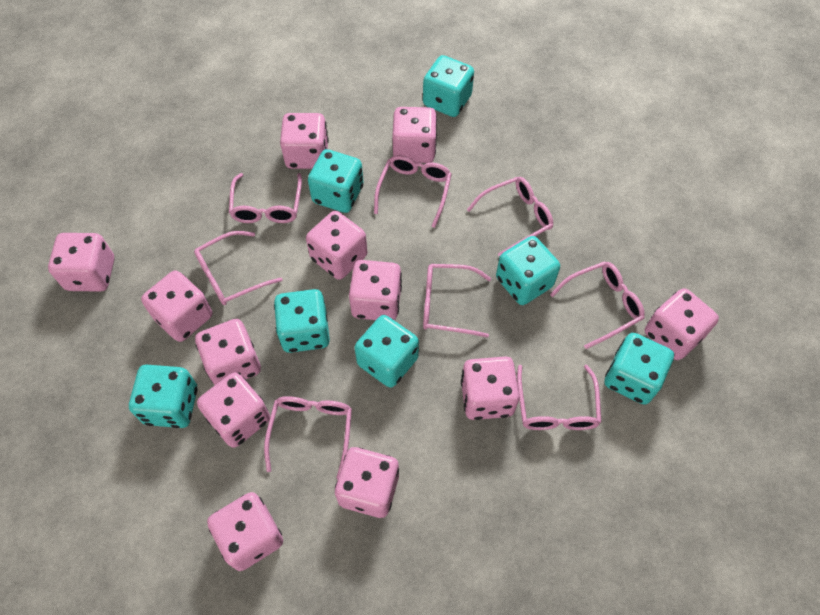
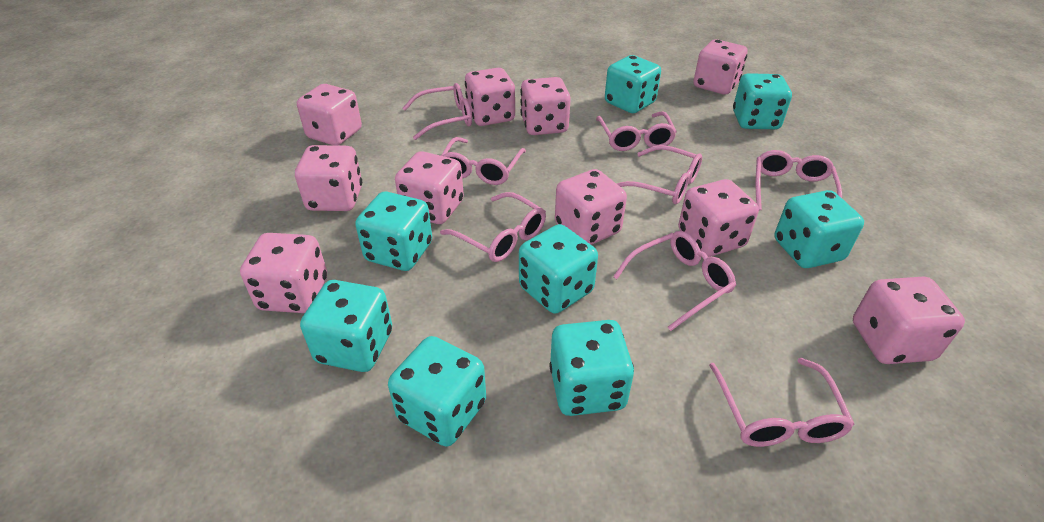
pink dice: [48,233,114,292] [141,270,213,342] [195,319,261,385] [197,372,270,448] [207,492,283,571] [280,113,329,169] [306,211,367,280] [335,447,399,518] [349,260,402,320] [392,107,437,163] [461,356,519,420] [645,288,719,360] = 12 -> [240,233,327,313] [295,145,362,211] [297,84,362,146] [395,151,464,224] [465,68,515,126] [520,77,571,135] [555,169,627,245] [678,179,759,257] [693,39,748,94] [853,277,965,364] = 10
turquoise dice: [129,365,197,428] [274,289,330,353] [308,149,364,213] [354,315,419,388] [423,55,474,117] [496,236,560,305] [604,333,674,405] = 7 -> [300,280,392,372] [355,192,432,271] [388,336,486,447] [519,224,598,314] [550,320,634,416] [605,55,661,113] [733,73,792,129] [774,190,864,268] = 8

